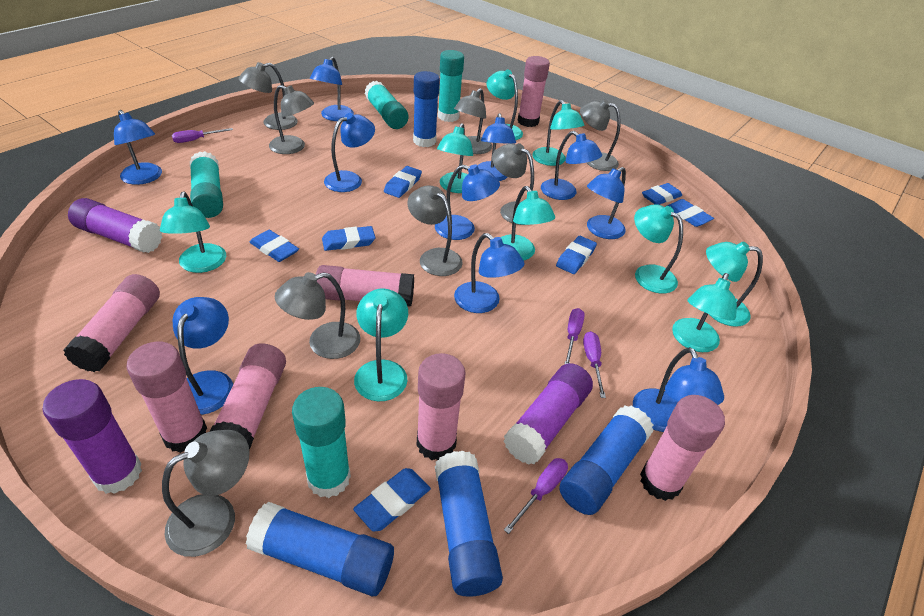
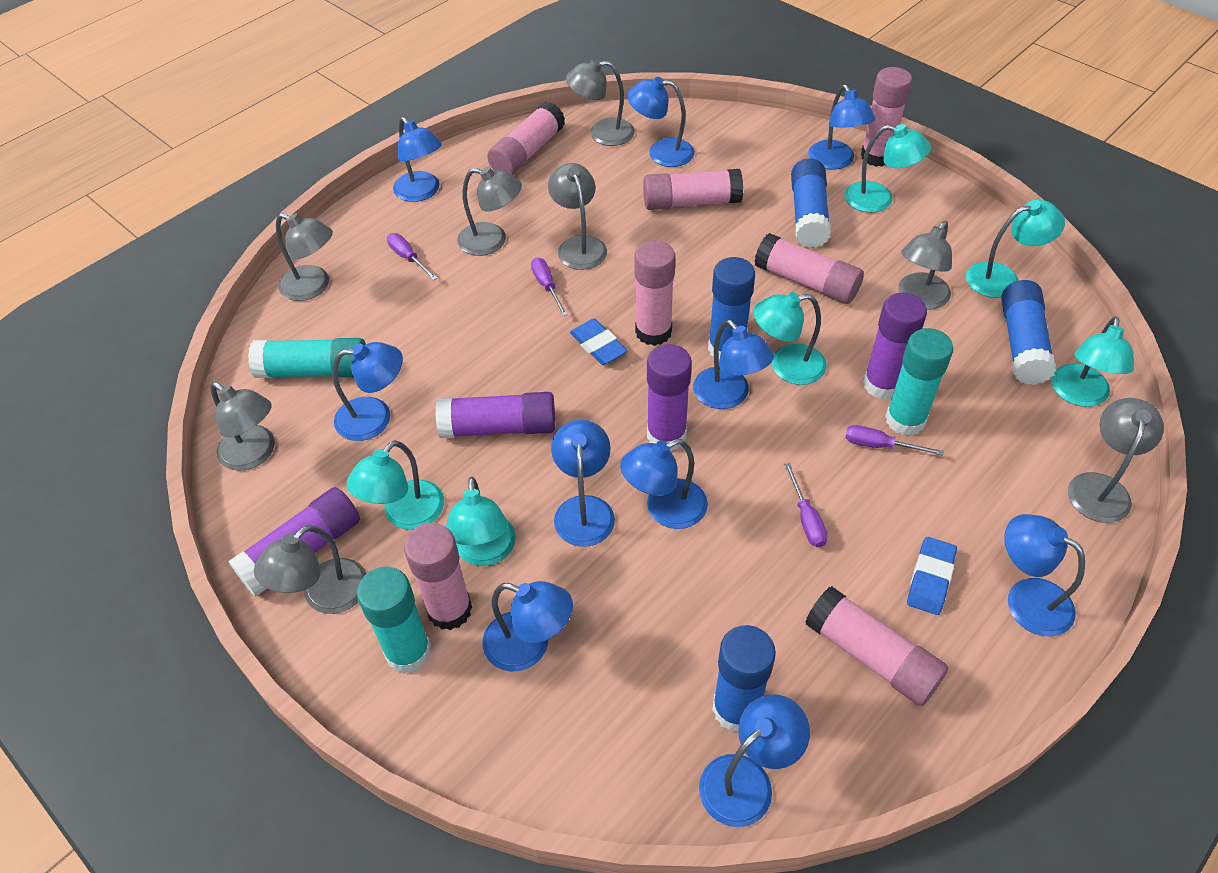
blue eraser: [249,230,299,262] [322,226,375,251] [353,468,431,531] [384,166,422,198] [556,236,597,274] [642,183,682,205] [667,199,714,227] = 7 -> [570,319,628,365] [907,537,957,615] = 2
purple glue stick: [43,379,142,494] [68,198,162,253] [504,363,593,465] = 3 -> [228,487,360,597] [435,392,555,438] [647,344,692,451] [863,293,927,399] = 4
turquoise glue stick: [190,151,223,218] [292,387,351,498] [365,81,408,129] [438,50,464,122] = 4 -> [248,338,366,378] [357,567,431,674] [885,328,953,436] = 3
turquoise lamp: [160,192,226,273] [354,288,408,401] [437,123,473,193] [487,70,523,140] [501,186,555,260] [532,100,584,166] [634,204,683,294] [672,273,737,352] [706,241,763,327] = 9 -> [347,440,444,530] [446,477,516,566] [753,292,827,385] [844,124,931,213] [966,200,1065,298] [1051,316,1134,407] = 6

